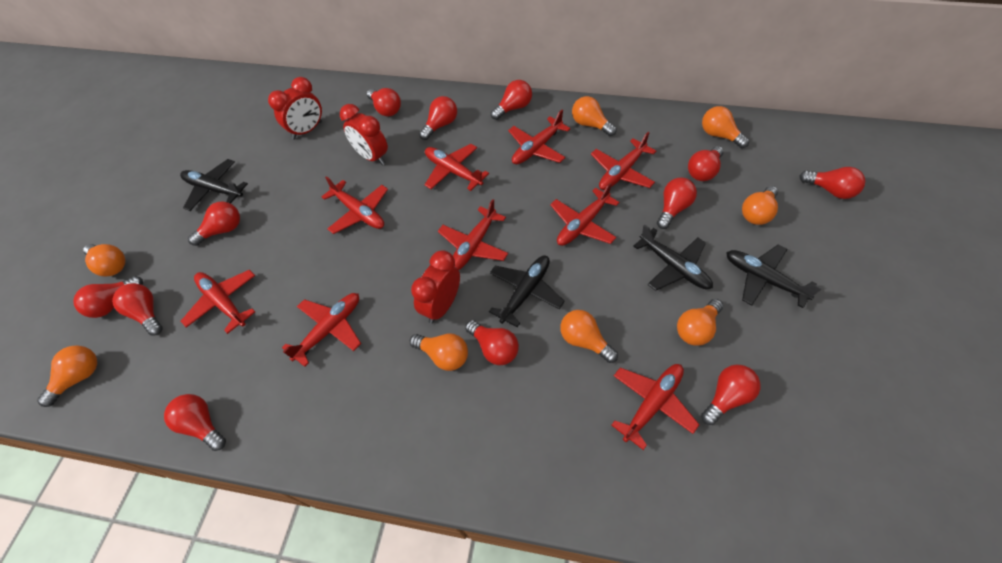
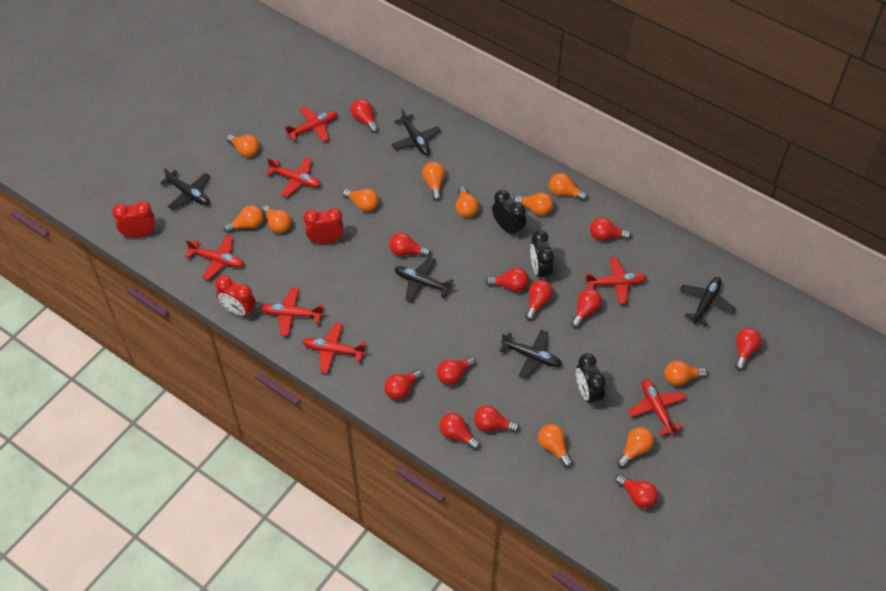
black clock: none = 0 -> [492,190,526,237] [530,230,554,281] [576,353,606,407] = 3
black plane: [180,159,248,211] [489,256,565,327] [633,225,713,291] [726,245,822,308] = 4 -> [160,168,210,210] [391,108,441,156] [394,257,454,302] [499,330,562,379] [680,277,736,326] = 5
orange light bulb: [37,345,97,407] [83,244,125,276] [410,334,468,371] [560,310,618,363] [572,96,616,136] [677,299,723,346] [702,106,749,148] [742,186,778,225] = 8 -> [224,205,263,233] [227,135,259,157] [262,205,291,233] [343,189,378,212] [422,162,445,201] [456,186,479,218] [514,193,553,216] [538,424,573,468] [549,173,588,201] [617,427,654,468] [664,361,708,386] = 11
red plane: [181,269,255,334] [282,293,361,367] [321,176,388,234] [425,144,489,191] [438,199,508,270] [508,110,571,164] [550,182,619,246] [591,132,656,190] [611,364,700,450] = 9 -> [185,235,244,280] [261,287,323,336] [266,157,321,197] [284,106,337,142] [302,322,366,373] [585,257,647,305] [628,379,686,435] = 7

